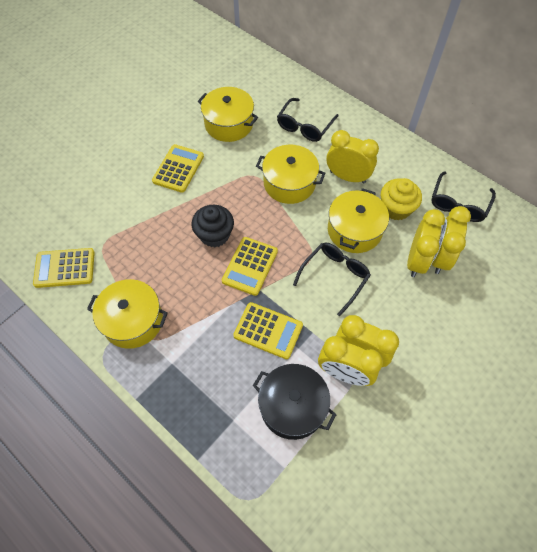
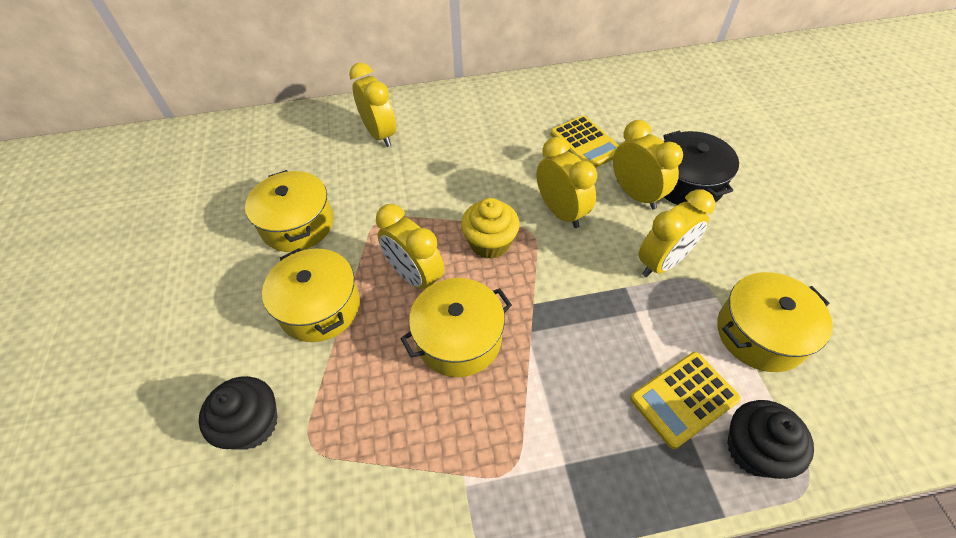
black cupcake: [192,205,234,247] = 1 -> [199,376,277,450] [727,400,814,479] = 2
black glasses: [277,98,339,142] [293,243,371,316] [431,171,496,222] = 3 -> none = 0
yellow calculator: [33,248,95,288] [152,144,204,193] [222,237,278,296] [233,302,303,359] = 4 -> [550,115,619,168] [630,352,741,449] = 2

